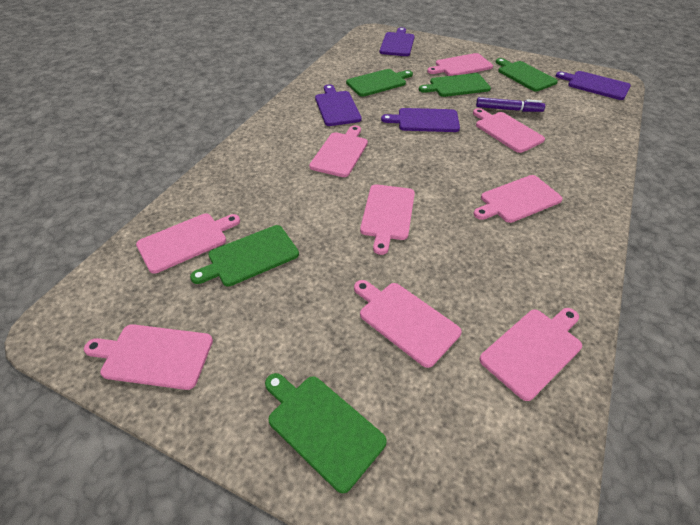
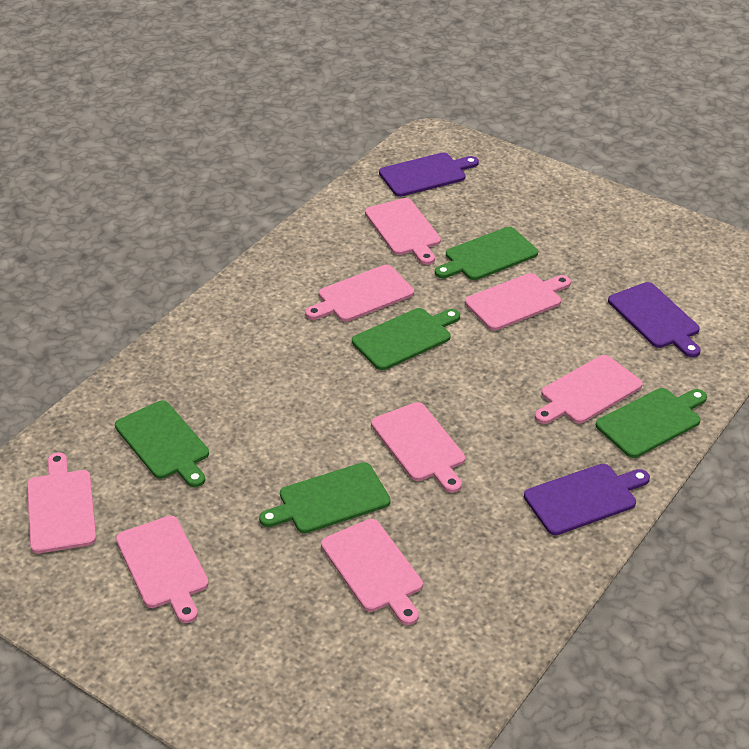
pink cutting board: [84,324,213,390] [136,214,240,274] [309,125,368,177] [354,280,461,368] [360,184,415,255] [427,53,493,76] [473,108,545,153] [474,175,563,223] [479,308,582,401] = 9 -> [27,453,96,553] [116,516,209,623] [305,265,414,322] [321,519,423,625] [365,198,441,265] [371,402,465,493] [465,273,571,331] [535,355,643,424] = 8
purple cutting board: [315,84,362,126] [380,27,415,56] [381,108,460,132] [556,71,631,100] = 4 -> [379,153,479,197] [524,464,650,535] [608,282,701,357] = 3
purple marker: [476,97,545,112] = 1 -> none = 0

